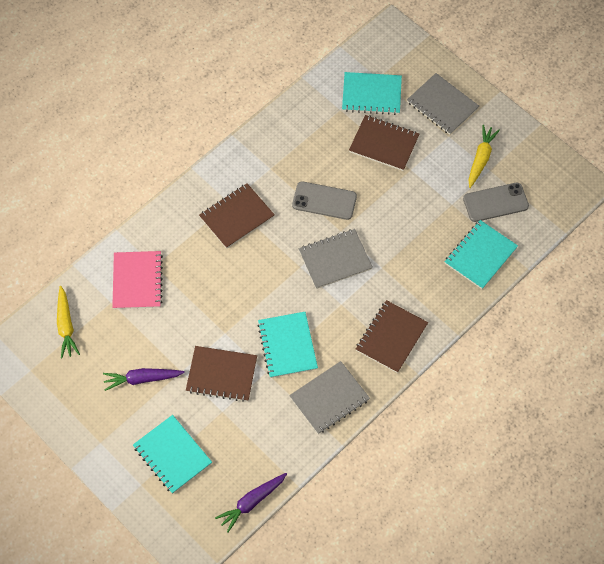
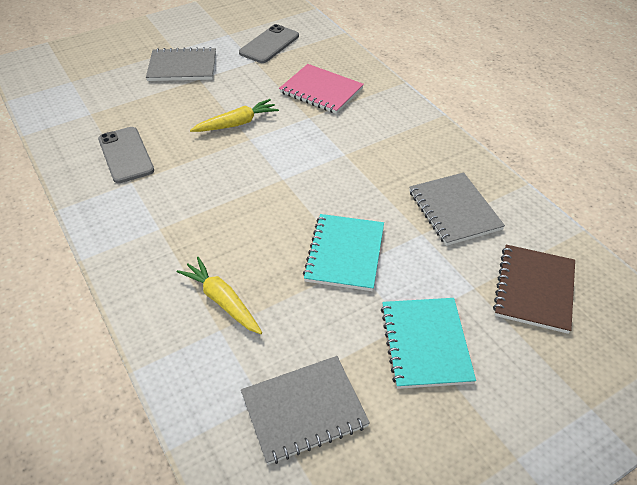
brown notebook: [186,346,257,402] [199,183,275,249] [349,115,419,171] [356,300,428,373] = 4 -> [493,245,575,334] = 1
purple carrot: [103,368,185,391] [215,473,287,533] = 2 -> none = 0
turquoise notebook: [133,415,212,494] [257,312,318,378] [342,72,402,115] [444,220,518,289] = 4 -> [303,214,384,291] [381,298,476,389] = 2

